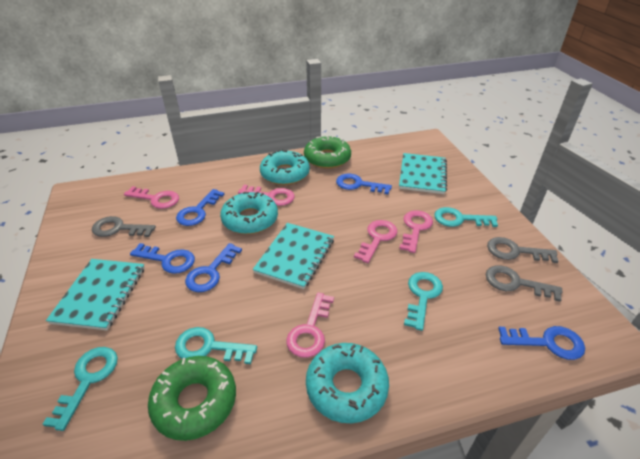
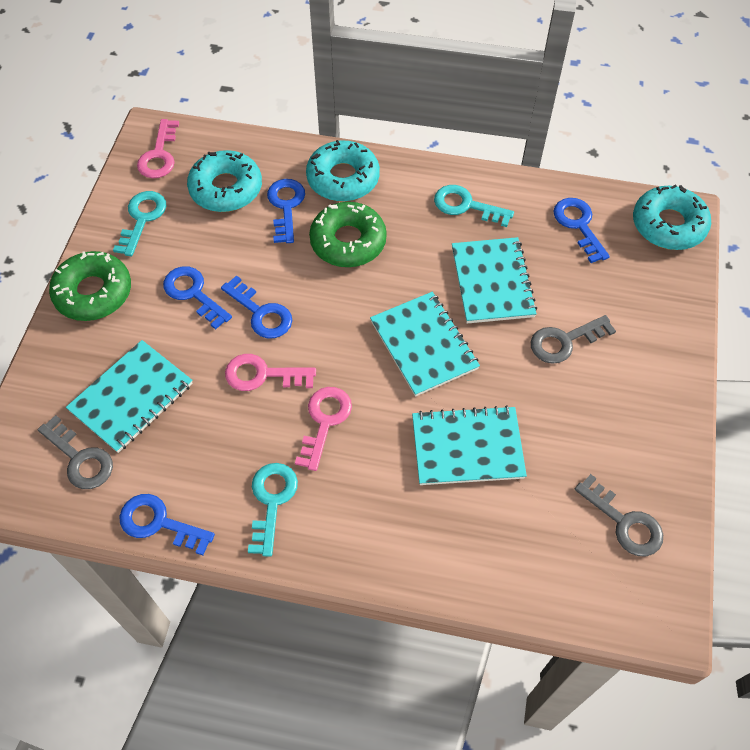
pink key: [124,186,179,209] [238,185,295,206] [286,292,334,358] [354,220,397,263] [399,210,433,253] = 5 -> [137,119,179,178] [225,354,316,391] [295,387,352,471] = 3
turquoise key: [43,347,118,431] [175,327,257,364] [404,272,443,331] [434,207,498,227] = 4 -> [113,191,166,256] [248,463,298,557] [434,185,514,227] = 3
turquoise notebook: [46,259,145,331] [253,223,334,289] [399,153,447,194] = 3 -> [66,340,193,453] [370,292,480,397] [412,405,527,485] [452,237,537,323] = 4

